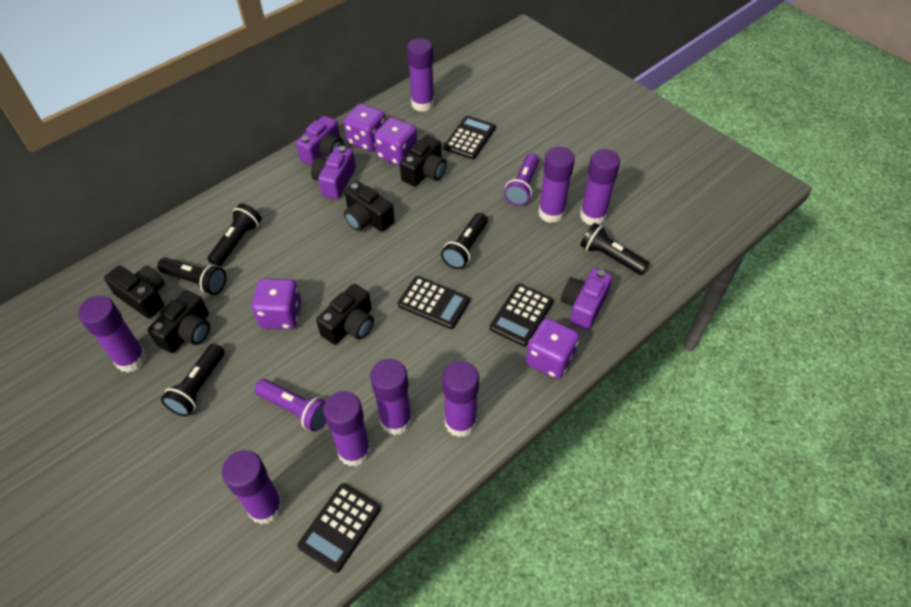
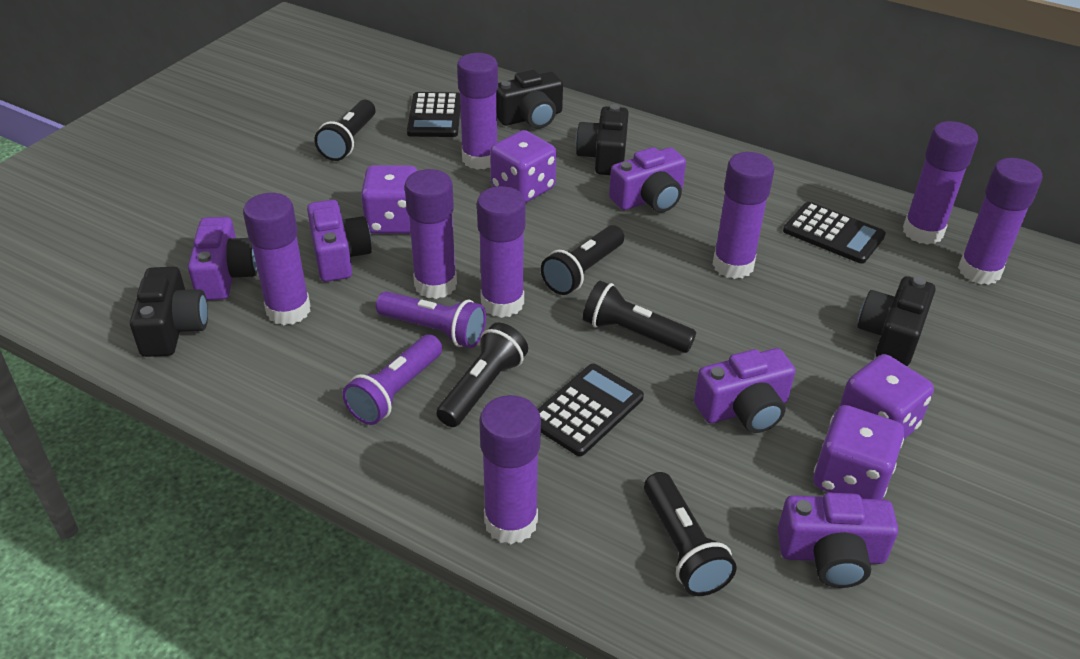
black calculator: [298,483,381,573] [398,276,470,329] [444,116,496,159] [490,284,554,346] = 4 -> [407,92,461,137] [538,364,644,456] [783,202,886,264] = 3
black camera: [104,265,165,319] [148,290,210,353] [316,284,374,345] [344,182,395,232] [400,135,447,186] = 5 -> [130,267,208,357] [497,70,563,129] [576,104,629,175] [858,276,935,366] = 4
purple camera: [296,116,344,165] [311,146,356,199] [561,268,612,330] = 3 -> [188,217,258,300] [307,200,372,282] [609,147,686,212] [694,348,795,433] [777,493,898,588] = 5

